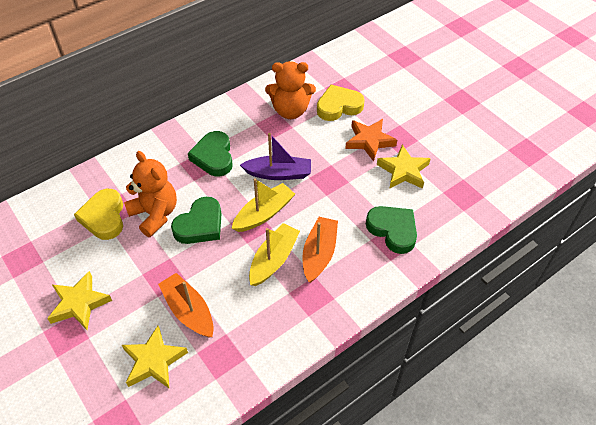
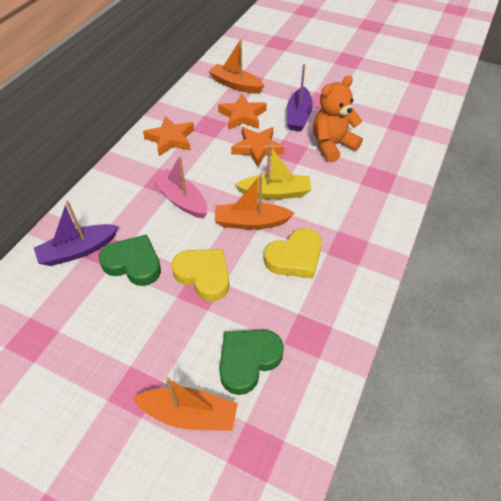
green heart: [171,197,221,244] [188,131,233,177] [366,206,417,254] = 3 -> [99,234,161,286] [219,330,284,395] = 2
orange boat: [158,273,214,338] [303,217,338,283] = 2 -> [133,377,238,431] [208,39,265,94] [215,175,295,229] = 3
orange star: [345,119,397,162] = 1 -> [143,116,194,156] [218,94,267,130] [231,127,284,167] = 3
orange teddy bear: [124,151,177,237] [265,61,316,119] = 2 -> [313,76,363,162] = 1
pink boat: none = 0 -> [152,156,207,219] = 1
purple boat: [240,133,311,180] = 1 -> [34,201,118,266] [287,64,313,131] = 2
yellow boat: [231,178,295,232] [249,223,300,286] = 2 -> [235,145,311,200] = 1
yellow star: [47,271,112,330] [122,326,188,389] [377,145,431,189] = 3 -> none = 0

